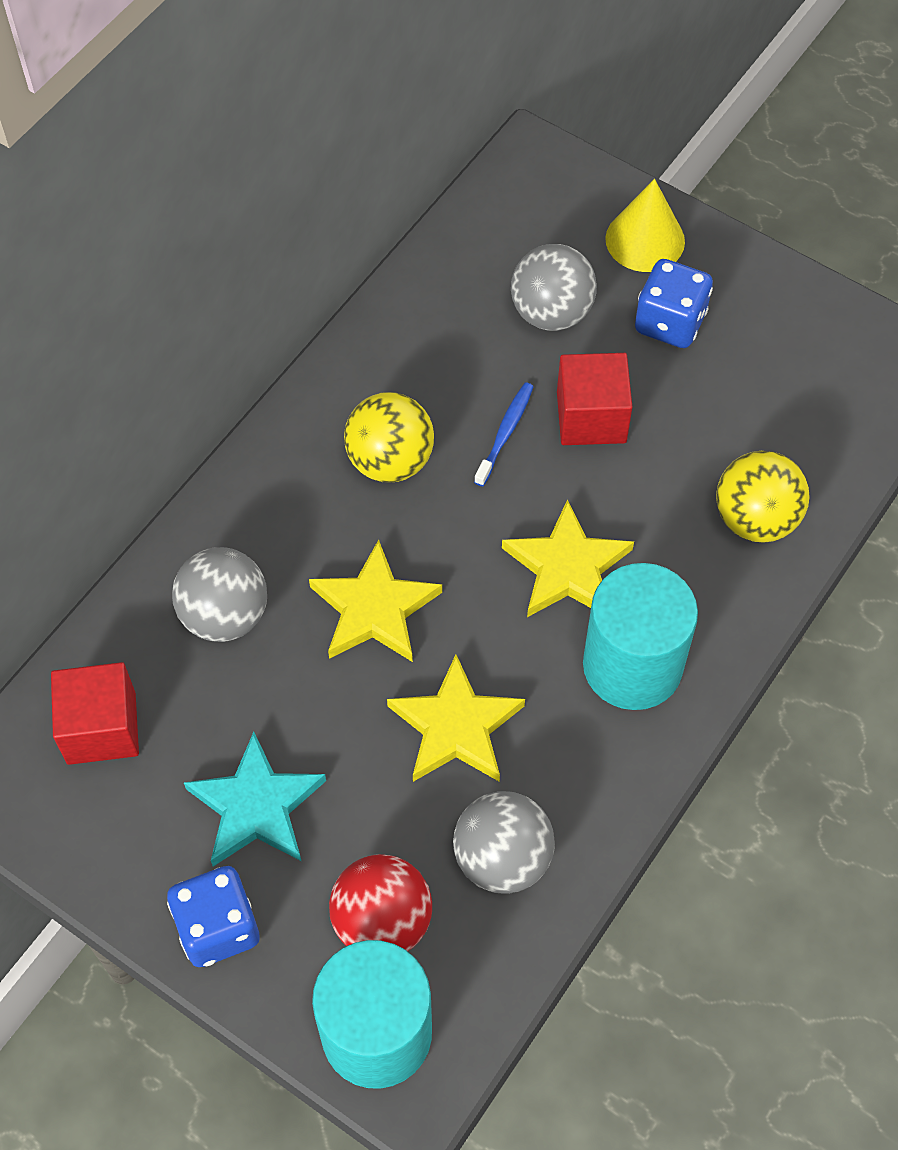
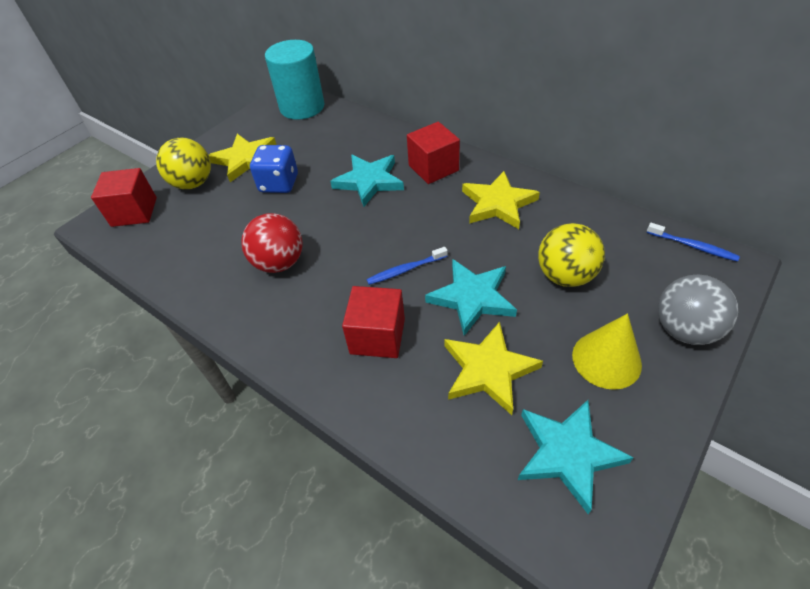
blue dice: [167,866,260,967] [635,259,713,348] = 2 -> [250,145,298,193] = 1
blue toothbrush: [474,382,534,486] = 1 -> [366,247,448,285] [646,223,740,262] = 2
grey ball: [172,547,267,642] [453,791,555,894] [511,244,597,331] = 3 -> [658,275,738,345] = 1
red cube: [51,662,139,765] [557,353,632,445] = 2 -> [91,168,157,227] [342,286,405,358] [407,122,460,184] = 3
turquoise cylinder: [312,940,432,1089] [583,563,698,710] = 2 -> [265,40,325,120] = 1
turquoise star: [184,732,326,866] = 1 -> [330,155,404,207] [425,259,517,336] [518,400,634,514] = 3

